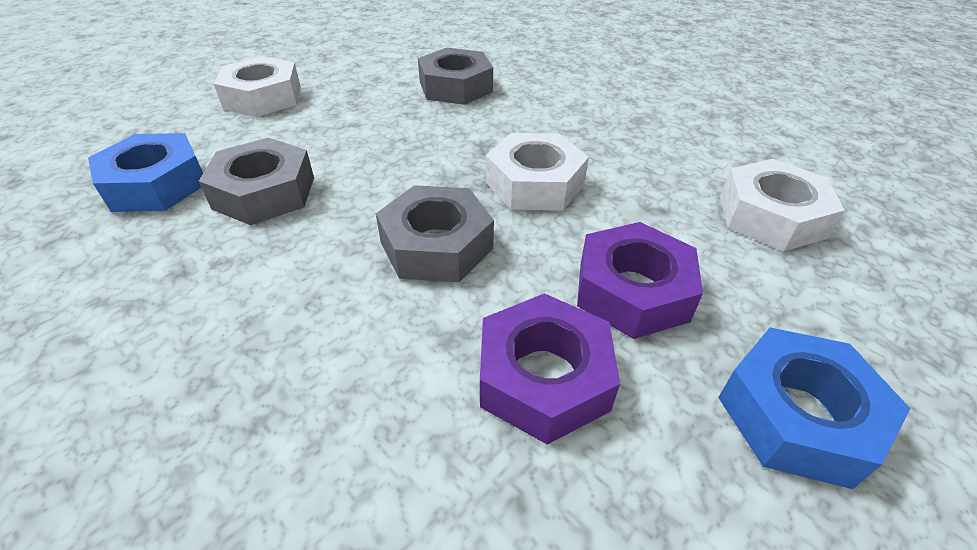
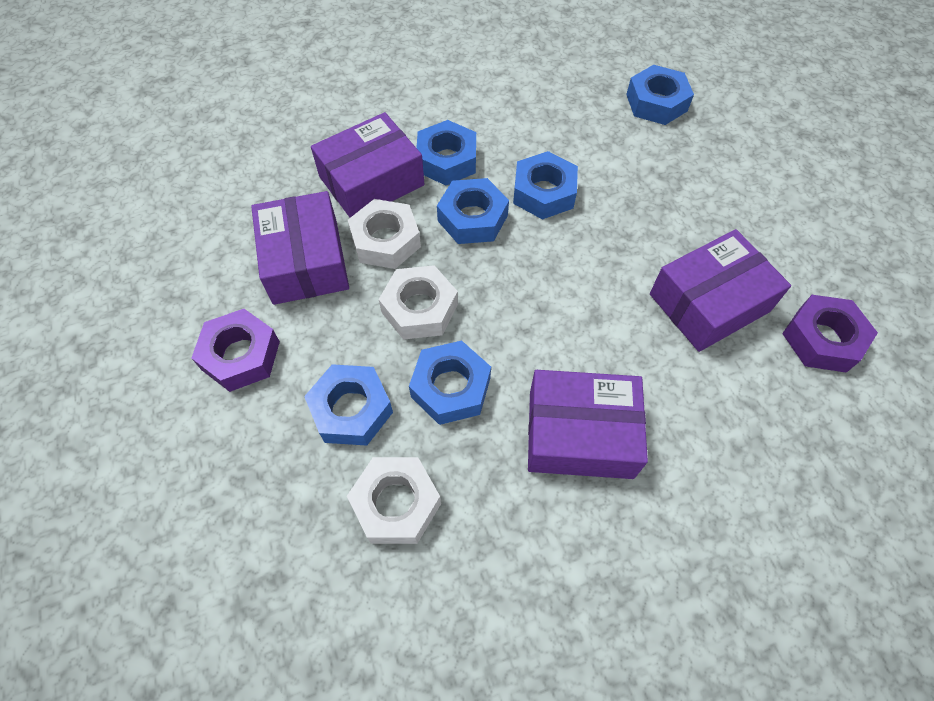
blue nut: [88,133,203,212] [718,327,911,489] = 2 -> [304,364,393,446] [409,341,491,425] [416,120,476,185] [437,178,509,244] [513,151,578,220] [626,65,694,125] = 6
grey nut: [199,138,314,225] [376,185,494,282] [418,48,493,105] = 3 -> none = 0
purple box: none = 0 -> [251,191,349,305] [311,112,424,218] [528,370,648,479] [650,229,791,352] = 4

